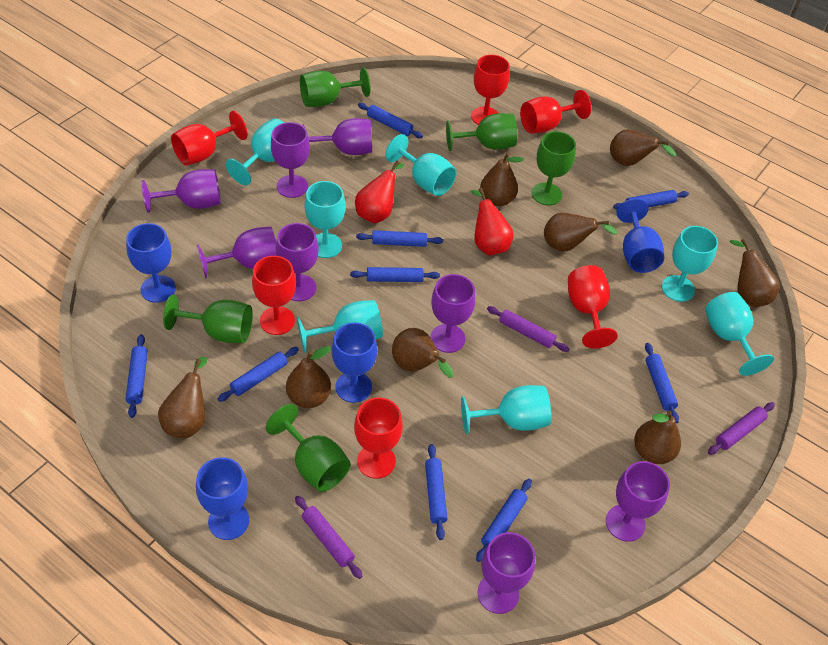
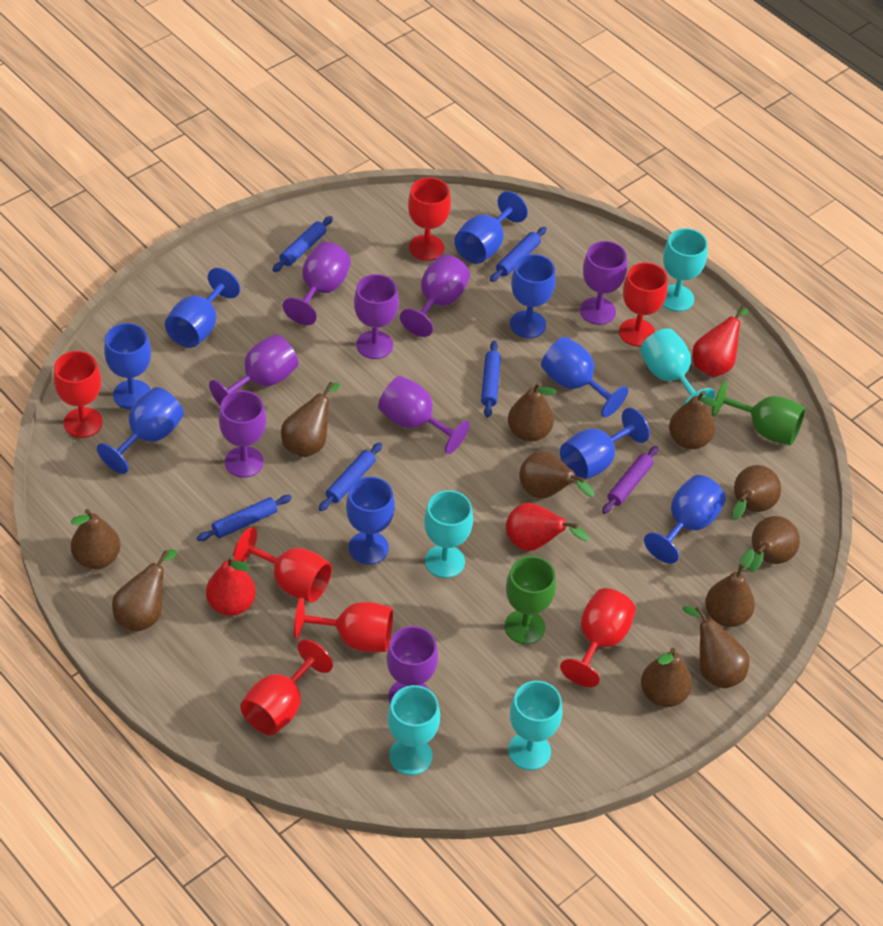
blue goblet: [126,223,176,303] [196,457,249,540] [332,322,377,403] [616,199,664,273] = 4 -> [97,387,184,474] [104,323,151,409] [165,268,240,348] [346,477,395,564] [454,191,528,264] [510,254,556,338] [541,337,628,418] [560,408,650,480] [644,475,726,564] = 9
blue rolling pin: [126,334,148,418] [218,347,299,402] [350,267,440,282] [356,230,443,247] [358,103,423,138] [425,444,447,540] [476,479,532,562] [613,190,689,209] [645,343,679,423] = 9 -> [197,495,292,541] [273,216,333,272] [319,442,382,511] [481,341,501,418] [490,227,547,282] = 5
brown pear: [158,357,207,438] [286,346,331,408] [392,328,454,378] [480,153,524,206] [544,213,618,252] [610,129,676,166] [634,411,681,464] [730,238,780,307] = 8 -> [71,509,121,569] [112,549,177,632] [281,382,340,457] [508,382,556,442] [519,451,594,498] [641,648,692,707] [669,391,717,449] [683,606,750,688] [705,549,755,627] [733,465,781,519] [749,516,800,572] = 11
green goblet: [163,295,253,343] [266,404,351,492] [300,68,370,107] [446,113,517,151] [532,131,576,206] = 5 -> [504,556,556,644] [712,380,805,445] = 2
purple rolling pin: [295,496,363,579] [487,306,569,352] [708,402,775,455] = 3 -> [602,446,658,514] = 1
red goblet: [171,111,247,165] [252,256,296,335] [354,397,403,479] [471,55,510,125] [520,90,591,133] [568,265,618,349] = 6 -> [53,351,103,438] [233,527,332,603] [240,639,333,735] [294,597,393,652] [408,177,451,261] [560,588,636,687] [619,262,668,346] = 7
red pear: [355,161,404,223] [471,188,514,255] = 2 -> [206,556,256,616] [506,503,589,551] [692,306,748,377] = 3
turquoise goblet: [226,118,284,185] [297,300,383,353] [305,181,345,258] [386,134,457,196] [461,385,551,434] [662,226,718,302] [705,292,774,376] = 7 -> [387,685,440,775] [424,490,473,578] [508,681,562,770] [640,328,715,406] [663,228,708,312] = 5

